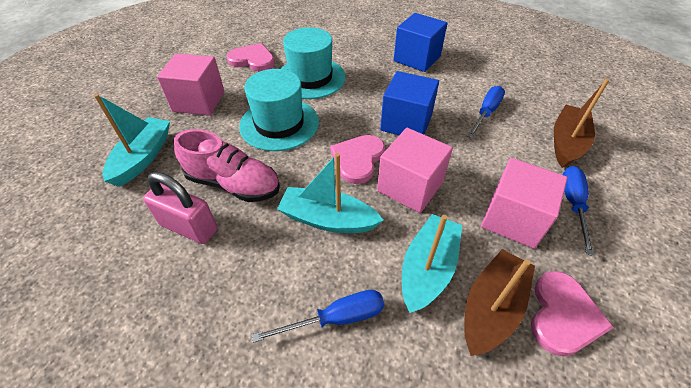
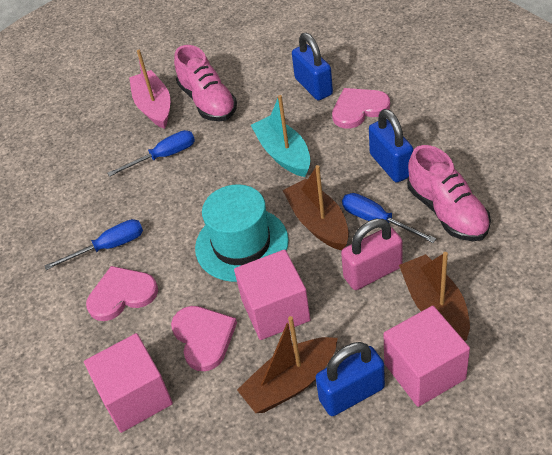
blue cube: [380,71,439,135] [394,13,448,72] = 2 -> none = 0
blue padlock: none = 0 -> [292,33,333,100] [315,342,385,416] [369,109,413,183] = 3
brown boat: [464,249,535,356] [554,78,610,168] = 2 -> [237,316,338,413] [282,165,349,250] [399,252,470,341] = 3
pink boat: none = 0 -> [129,50,170,129] = 1
pink shoe: [174,129,280,202] = 1 -> [174,45,237,122] [407,145,491,241] = 2
turquoise boat: [94,94,170,187] [277,153,384,233] [402,214,462,313] = 3 -> [251,95,310,177] = 1
turquoise hat: [239,69,319,151] [281,27,346,99] = 2 -> [195,185,289,282] = 1

